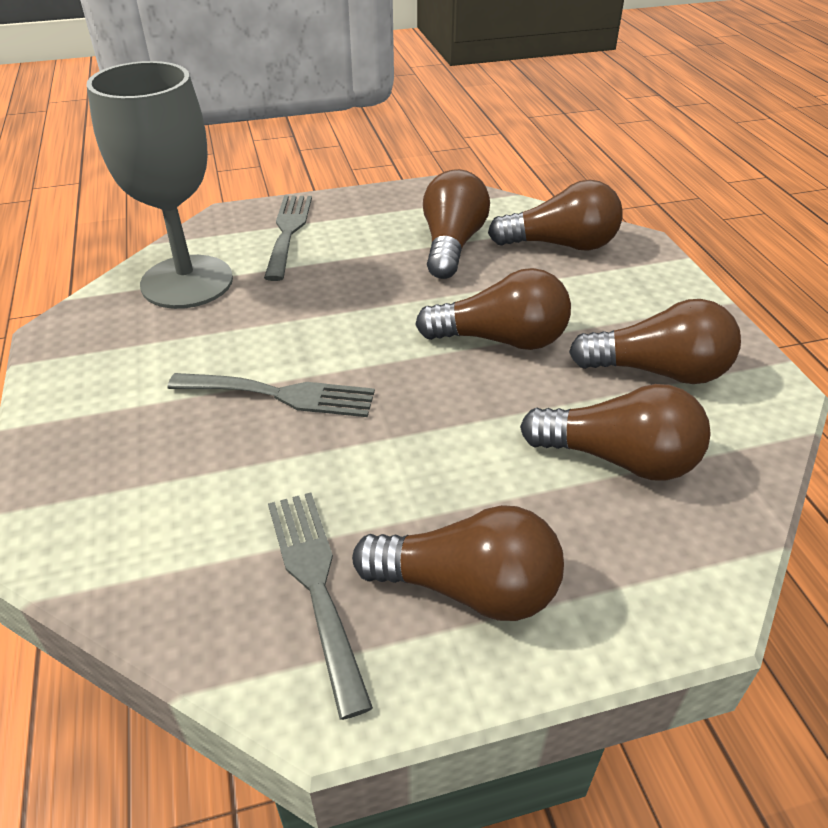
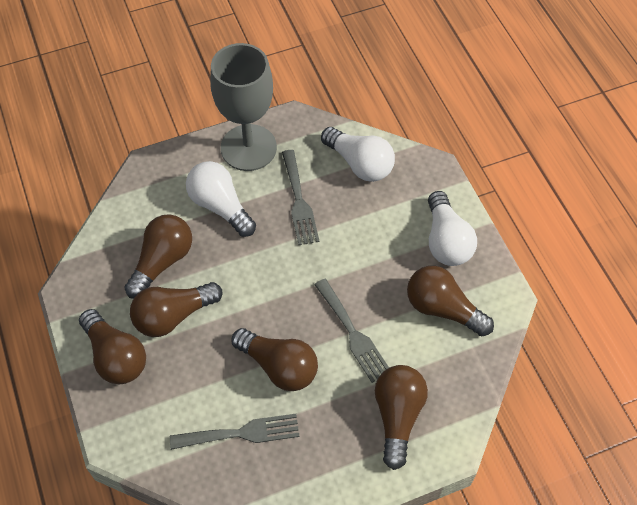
white light bulb: none = 0 -> [186,161,256,237] [321,127,395,182] [428,191,477,266] = 3

